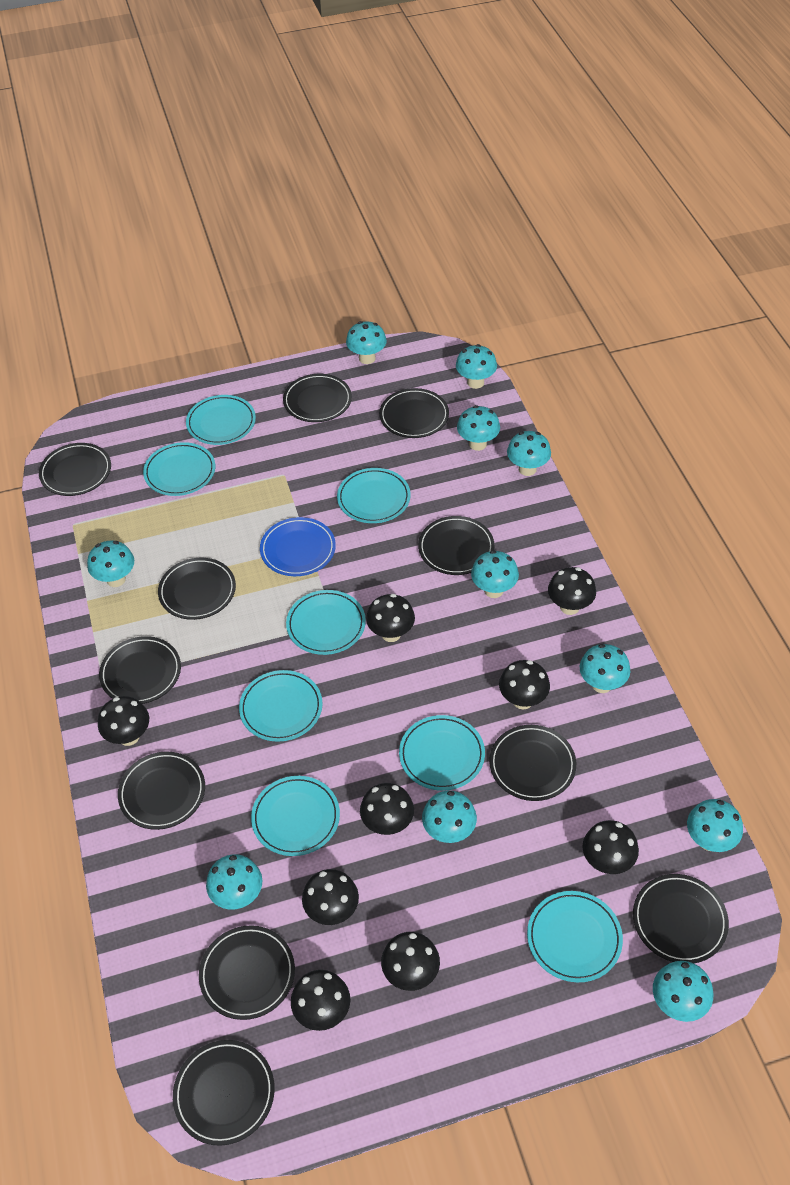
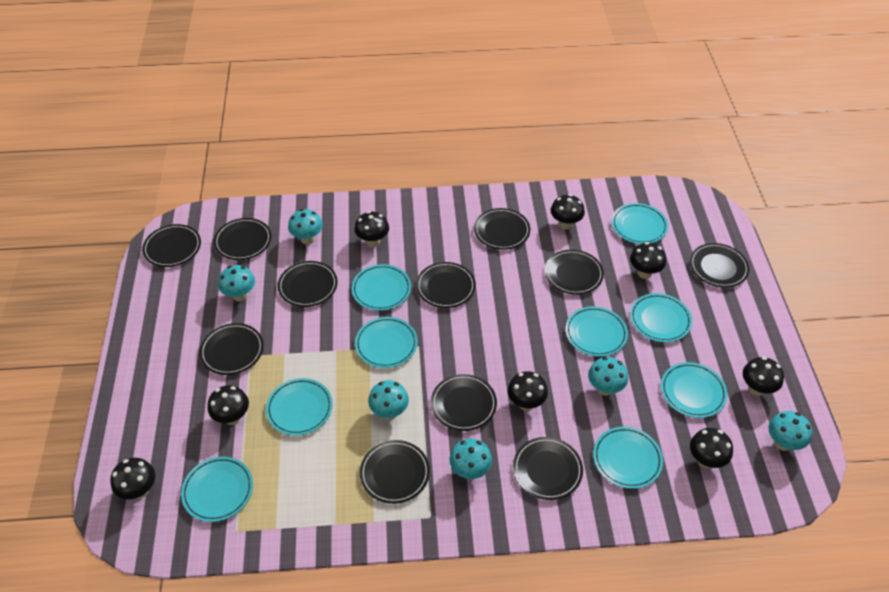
black mushroom: [98,696,149,746] [291,970,351,1031] [302,869,359,925] [360,783,414,835] [366,594,415,642] [381,932,440,991] [499,660,550,710] [548,567,596,615] [583,820,639,874] = 9 -> [110,458,155,499] [208,385,249,425] [355,211,389,247] [508,371,548,410] [551,194,585,230] [630,242,666,279] [690,428,733,468] [743,357,784,396] = 8
blue plate: [260,517,336,576] = 1 -> none = 0
turquoise mushroom: [87,540,134,587] [206,854,262,910] [346,321,387,364] [422,791,477,843] [456,344,497,389] [457,405,500,451] [471,550,519,598] [507,431,551,476] [580,644,630,693] [653,961,713,1022] [687,799,743,852] = 11 -> [218,265,255,302] [288,209,323,245] [368,380,409,420] [449,438,492,479] [588,357,628,396] [768,411,812,451] = 6
turquoise plate: [143,442,215,496] [186,395,256,445] [239,670,322,742] [251,776,340,856] [286,590,366,655] [337,468,411,523] [399,715,485,791] [527,891,623,983] = 8 -> [181,457,253,522] [266,378,333,435] [351,264,411,311] [355,317,418,368] [565,306,628,357] [593,426,663,489] [611,203,668,244] [630,293,692,342] [661,362,727,418] = 9

